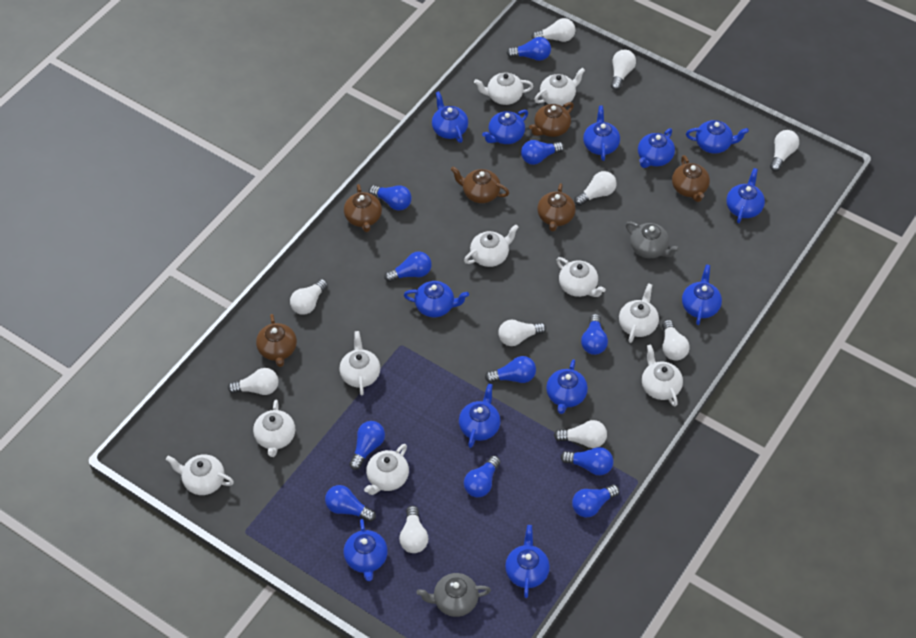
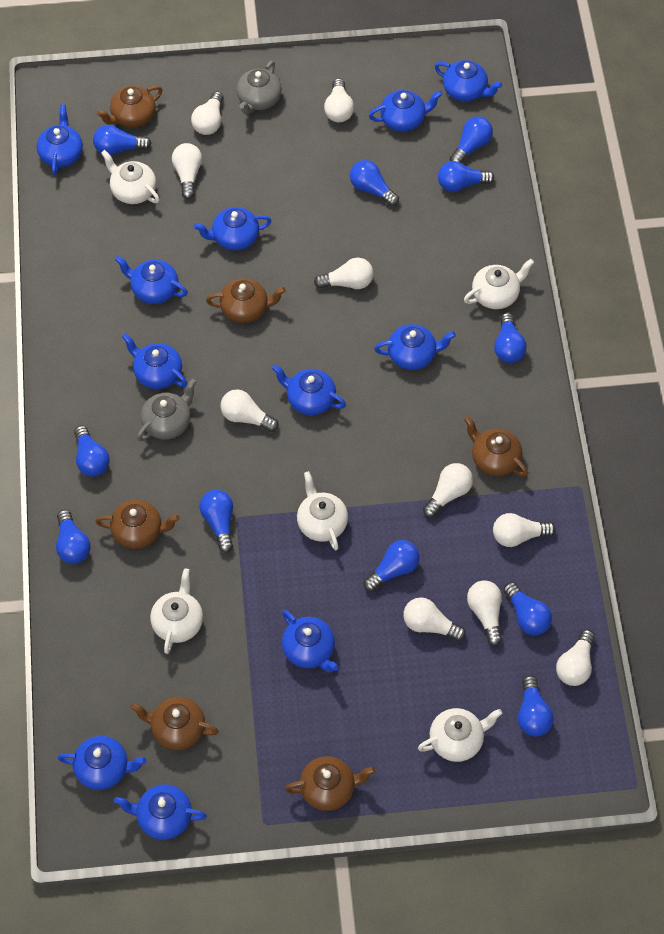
blue teapot: [344,519,388,581] [404,281,469,317] [432,91,468,143] [459,383,501,448] [482,110,528,144] [505,525,550,598] [546,359,588,414] [583,106,620,161] [638,128,675,168] [682,264,722,325] [686,120,749,154] [726,168,765,223] = 12 -> [37,104,83,175] [58,736,147,790] [114,785,207,840] [115,256,188,304] [122,333,187,389] [194,207,271,251] [272,364,346,415] [282,610,339,672] [369,90,442,132] [374,324,456,370] [434,60,502,102] = 11
white teapot: [166,454,234,495] [253,399,295,457] [339,331,380,395] [364,444,409,495] [464,224,519,267] [474,72,533,105] [534,68,585,106] [556,257,605,297] [619,283,659,343] [642,344,683,406] = 10 -> [101,150,160,204] [150,569,203,654] [297,471,348,550] [418,708,502,762] [464,259,534,309] = 5

